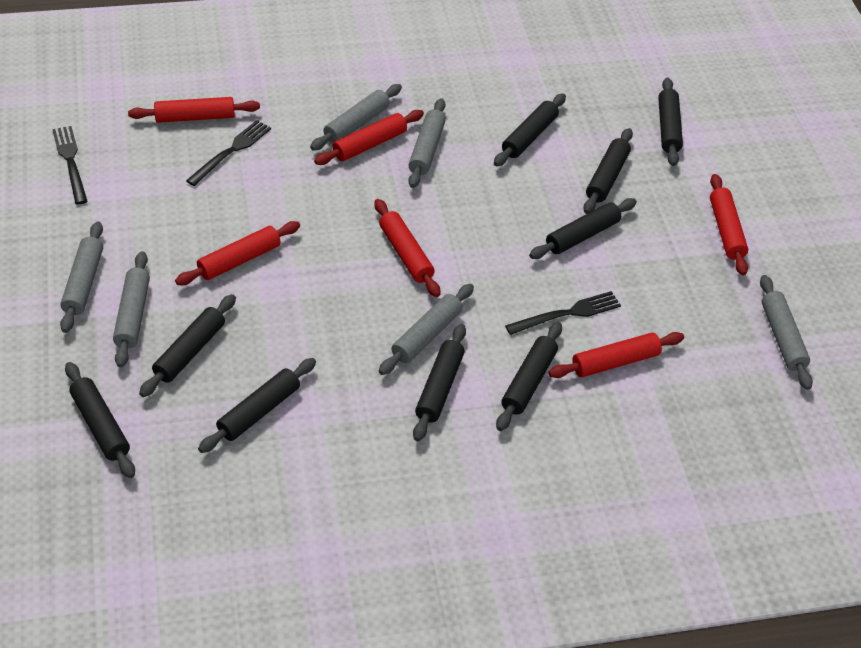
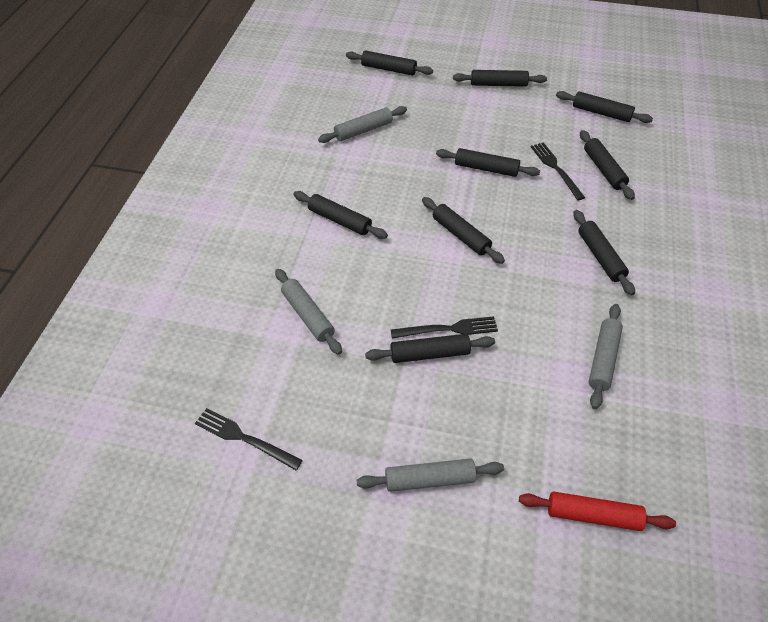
grey rolling pin: [60,221,103,333] [113,251,150,367] [310,84,402,151] [379,284,474,375] [408,98,446,188] [760,275,813,390] = 6 -> [275,269,342,355] [318,106,407,143] [356,459,504,492] [589,304,623,409] = 4
red rolling pin: [128,97,260,123] [175,221,300,285] [314,110,424,165] [374,199,440,297] [548,332,684,378] [710,174,748,276] = 6 -> [519,492,676,531] = 1

